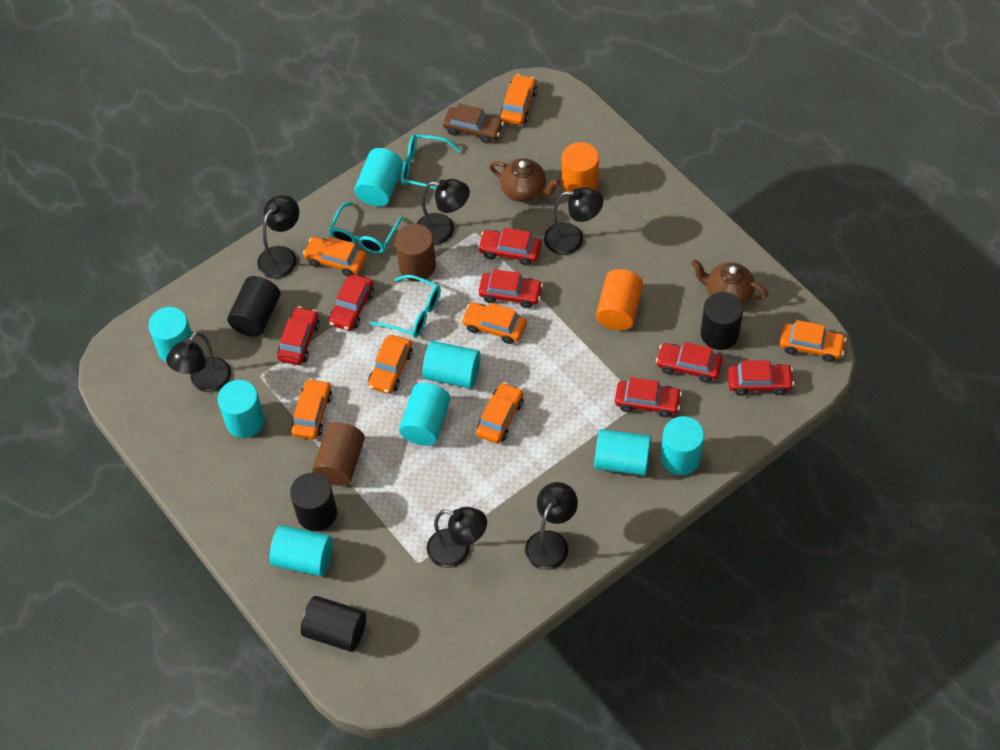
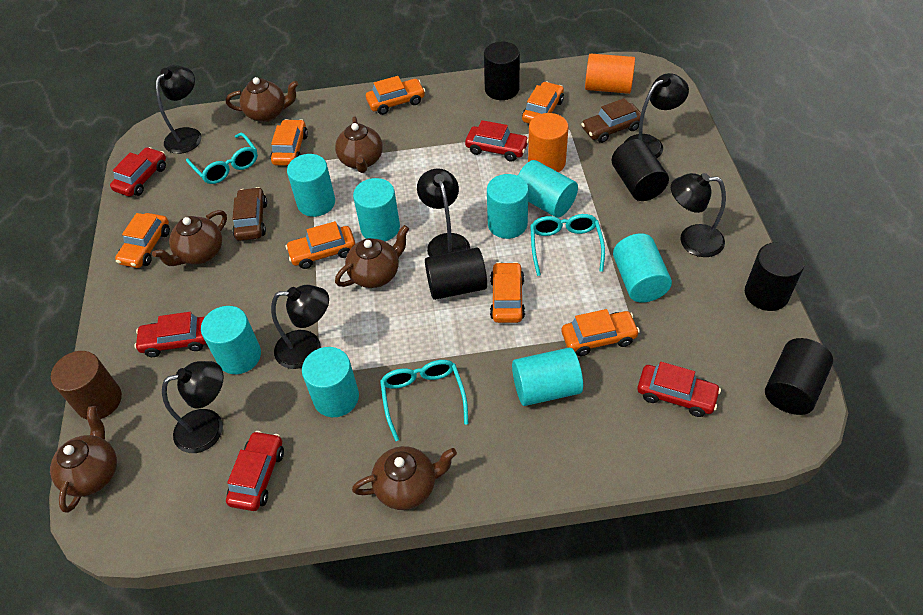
black cylinder: [227,276,280,337] [290,473,337,531] [301,596,366,652] [701,292,743,350] = 4 -> [425,248,487,300] [484,42,520,100] [611,139,669,201] [745,242,805,311] [765,338,833,415] = 5
brown car: [443,103,504,144] = 1 -> [232,187,267,241] [581,98,641,143] = 2
brown cylinder: [312,422,365,486] [395,224,436,281] = 2 -> [51,351,122,419] = 1
brown teapot: [489,158,560,202] [691,259,768,305] = 2 -> [50,406,117,513] [152,210,227,266] [226,77,298,122] [335,116,383,173] [335,225,409,288] [352,446,457,510] = 6
red car: [277,307,320,365] [329,274,374,331] [478,228,542,266] [479,269,543,308] [615,377,682,418] [656,342,723,383] [728,360,794,396] = 7 -> [110,147,166,197] [134,312,207,357] [226,431,284,511] [465,120,529,162] [637,362,721,417] = 5

